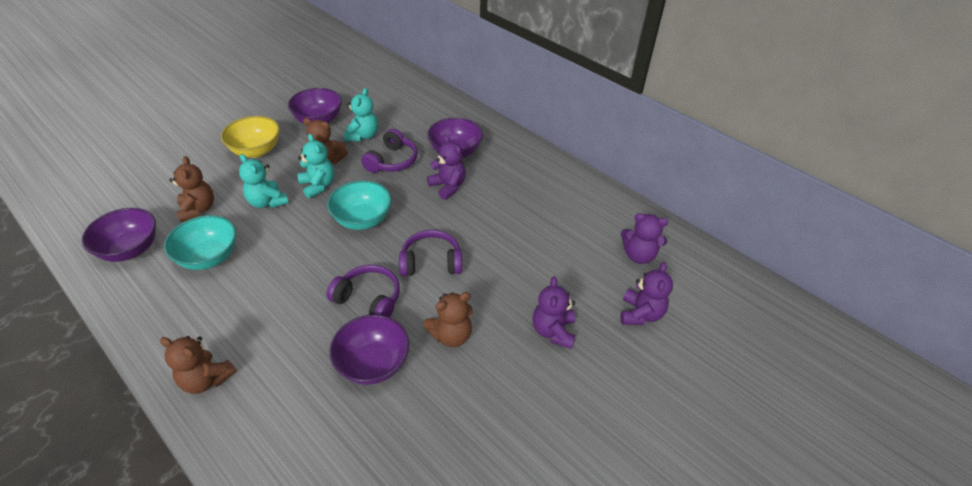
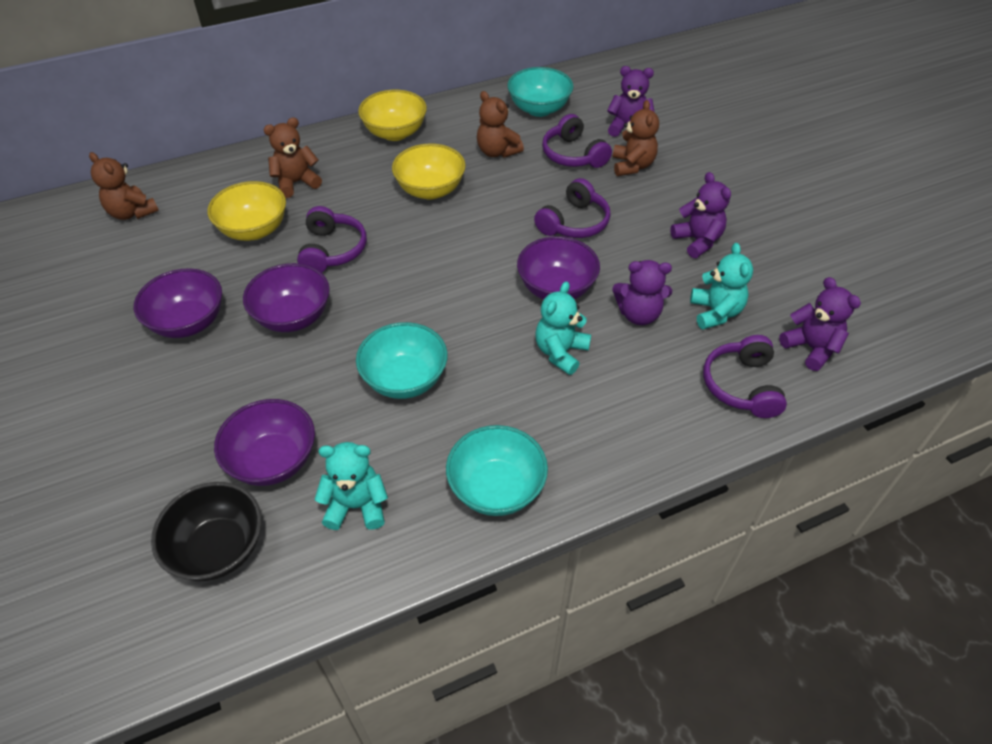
black bowl: none = 0 -> [151,482,262,581] = 1
purple headphones: [326,265,400,317] [361,129,418,173] [399,230,462,276] = 3 -> [297,206,367,273] [534,178,611,238] [542,114,612,168] [703,335,787,418] = 4
turquoise bowl: [164,215,236,270] [327,180,391,230] = 2 -> [356,322,448,399] [446,425,548,516] [507,67,574,117] = 3
yellow bowl: [221,116,280,158] = 1 -> [207,181,286,241] [358,90,427,141] [392,143,466,200] = 3

